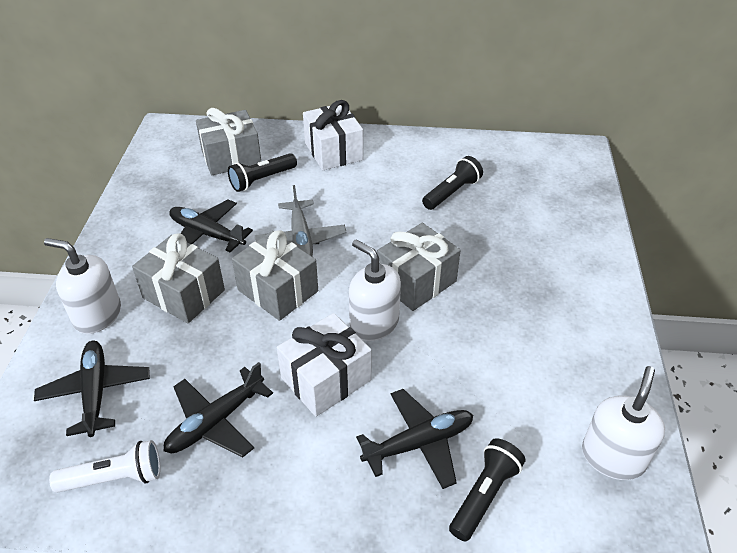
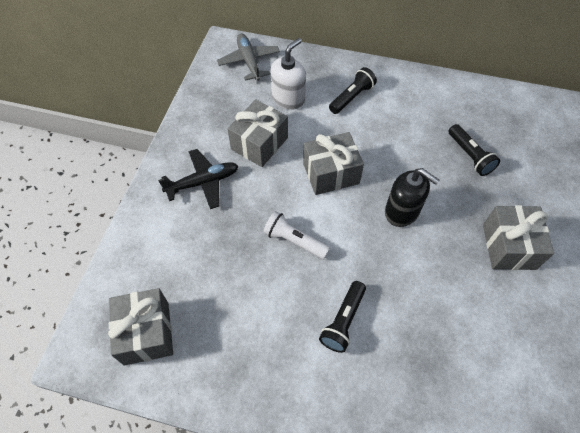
black plane: [34,341,150,437] [164,362,273,458] [169,199,253,252] [356,389,473,489] = 4 -> [158,149,238,209] = 1
black soap dispenser: none = 0 -> [385,168,440,227] = 1
white gift: [277,313,371,417] [303,100,363,170] = 2 -> none = 0
white soap dispenser: [44,238,121,334] [349,239,401,341] [582,366,665,480] = 3 -> [271,38,306,110] = 1

